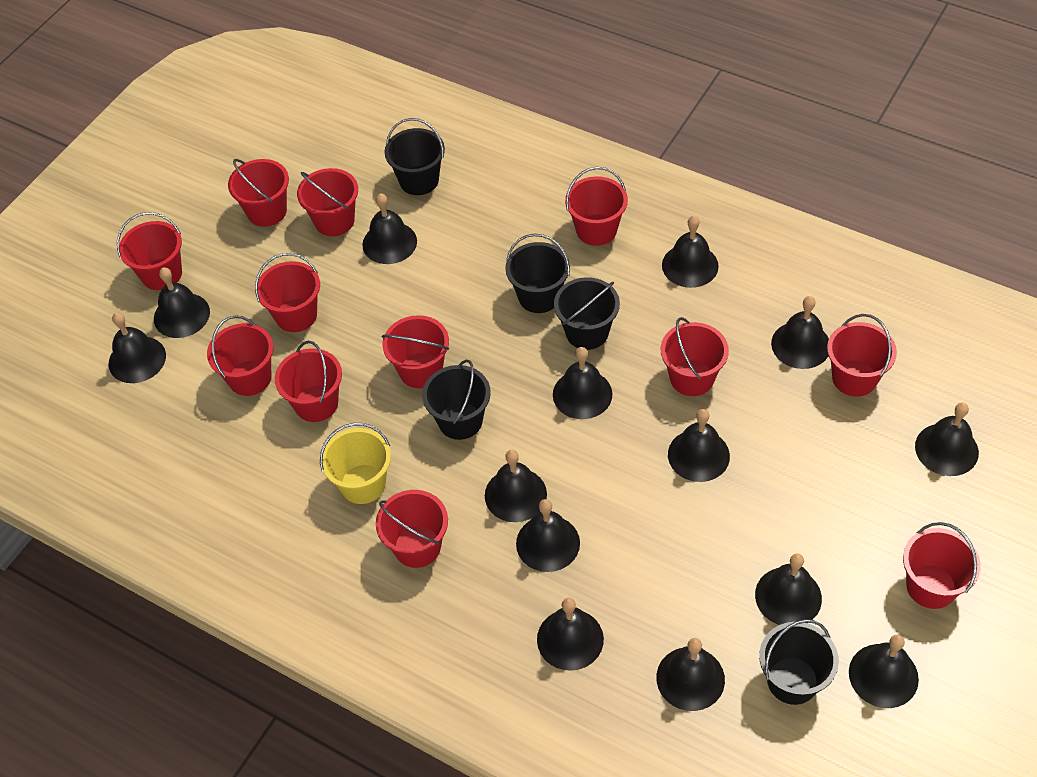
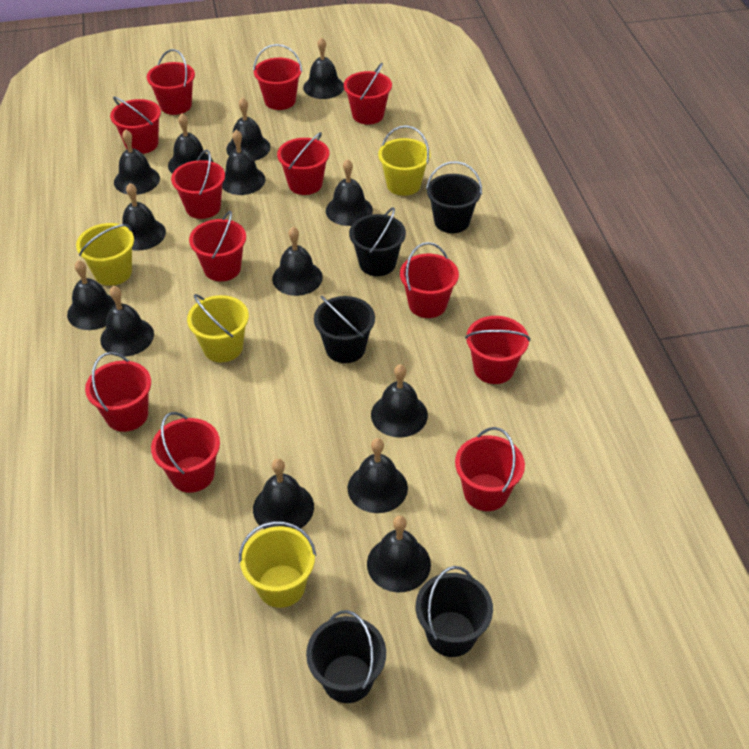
yellow bucket: [320,423,391,504] = 1 -> [76,223,134,286] [187,294,249,362] [239,521,316,608] [378,125,431,196] = 4

